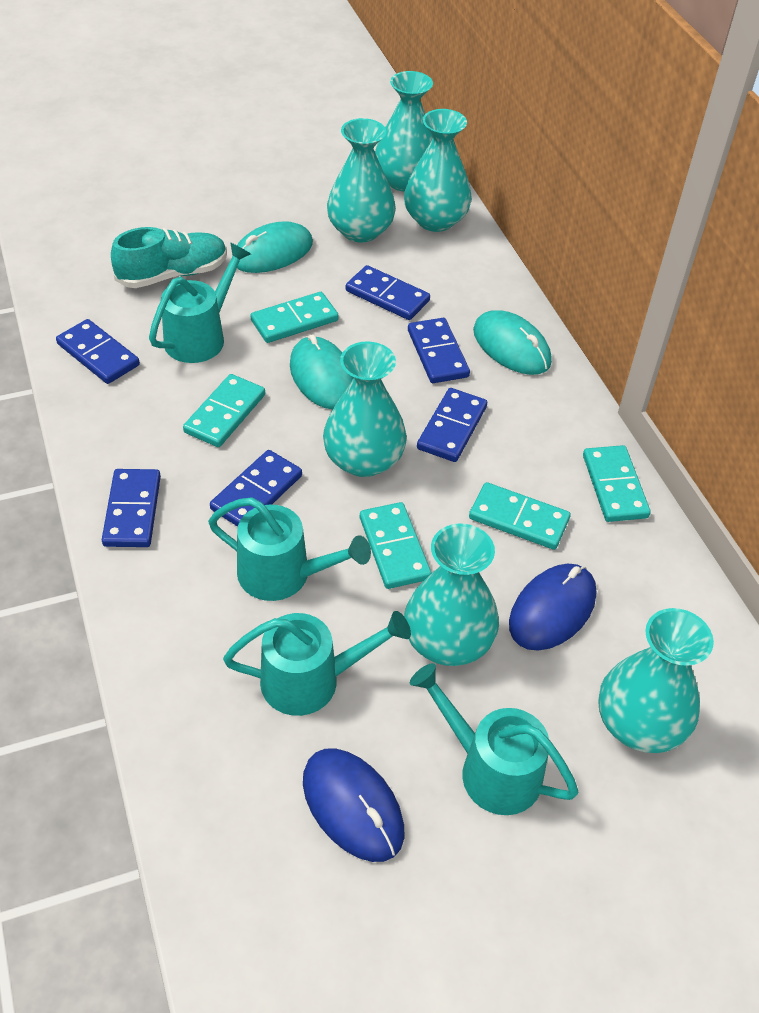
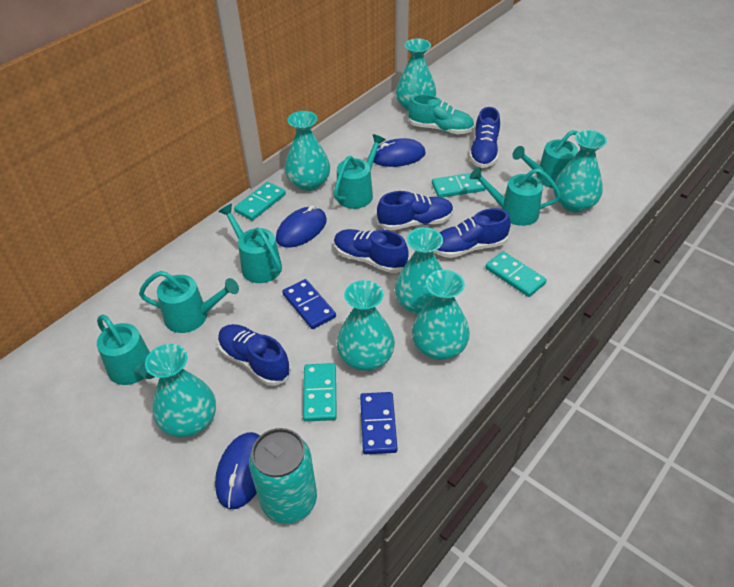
blue domino: [56,319,140,384] [102,469,161,547] [210,450,302,527] [346,265,430,320] [408,318,470,383] [417,388,487,462] = 6 -> [282,279,336,329] [360,392,397,454] = 2
blue mouse: [303,748,404,862] [509,564,596,651] = 2 -> [215,432,260,509] [276,205,327,248] [373,138,426,167] = 3
blue shoe: none = 0 -> [218,324,291,386] [334,229,409,273] [377,191,454,230] [433,208,511,258] [469,107,500,168] = 5
turquoise can: none = 0 -> [249,428,317,524] = 1
turquoise domino: [183,374,265,447] [250,292,339,343] [360,502,432,589] [469,482,571,550] [583,445,651,522] = 5 -> [234,182,286,221] [303,363,337,422] [432,173,486,198] [485,251,547,297] = 4
turquoise mouse: [232,221,313,273] [290,334,353,409] [473,310,552,375] = 3 -> none = 0
turquoise vase: [323,341,407,477] [327,118,396,243] [375,71,433,192] [404,109,472,232] [404,523,499,666] [598,608,714,753] = 6 -> [145,344,216,437] [285,111,330,191] [336,280,395,371] [395,227,443,315] [396,39,436,111] [412,270,470,360] [553,130,607,212] = 7
turquoise watering can: [149,242,251,363] [208,497,371,601] [223,611,411,716] [410,663,578,815] = 4 -> [97,314,155,385] [139,271,239,333] [218,204,282,283] [334,134,385,209] [470,167,561,226] [512,130,578,188] = 6

